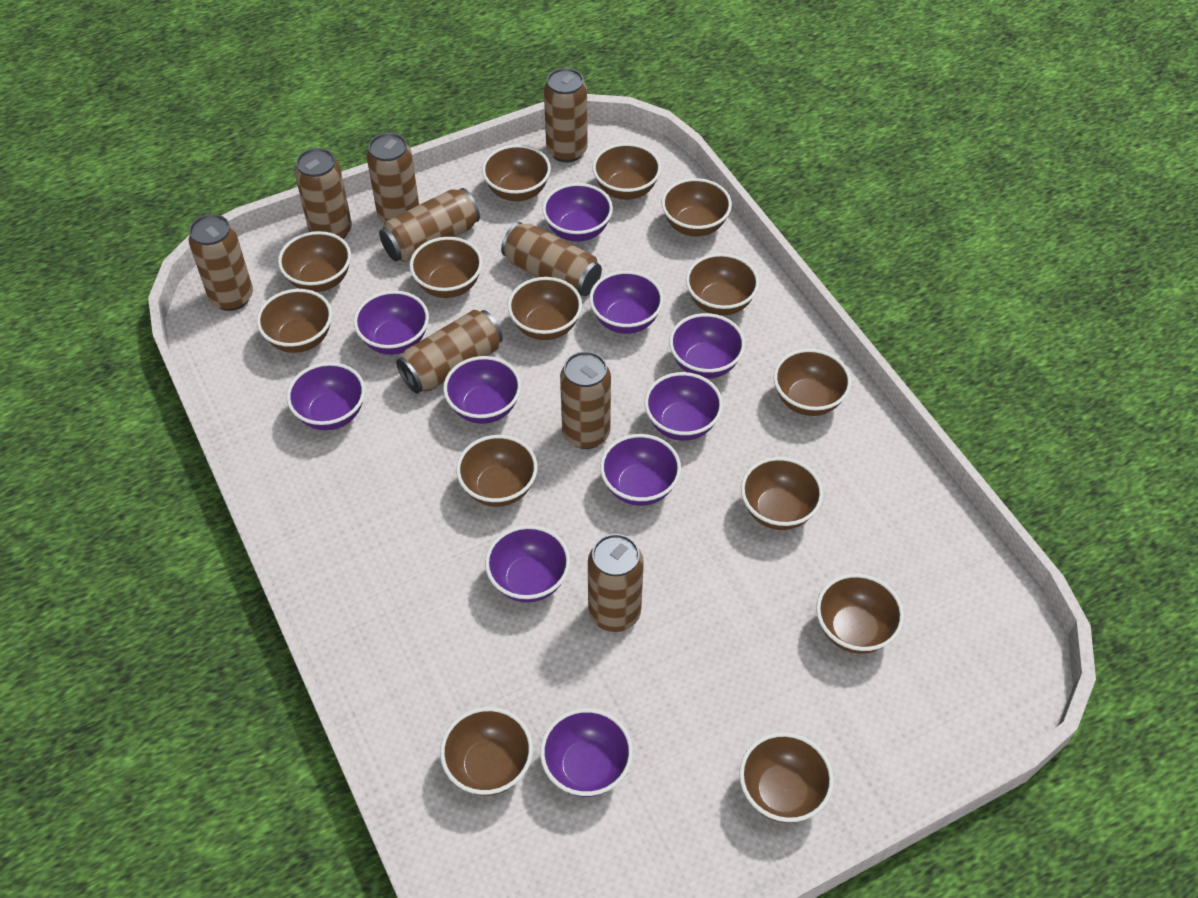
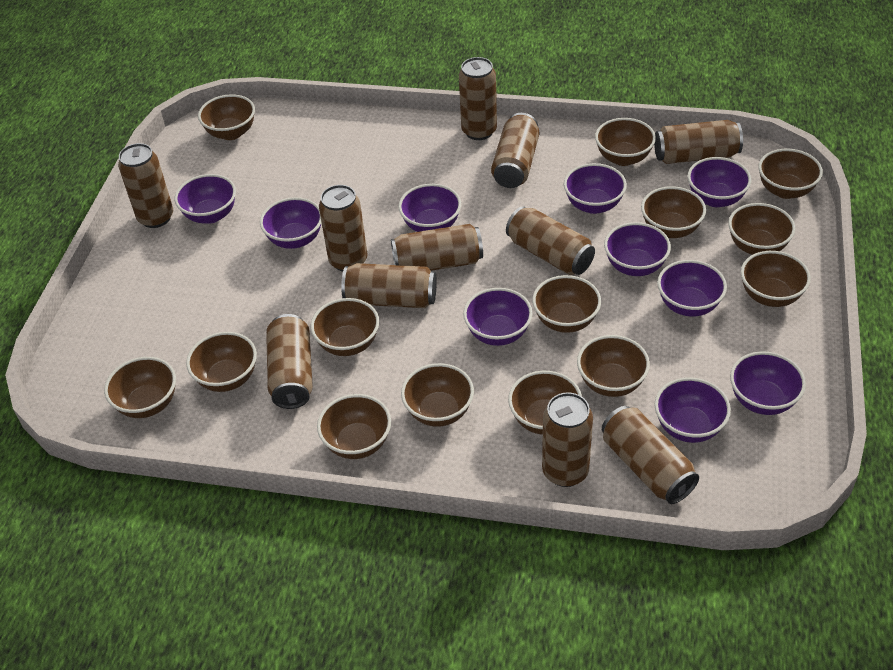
brown can: [189,214,253,311] [295,148,352,239] [367,133,419,223] [379,188,480,262] [396,310,503,394] [501,222,602,296] [544,68,588,163] [560,351,611,449] [588,534,644,632] = 9 -> [118,143,173,228] [266,314,313,409] [319,185,368,272] [341,263,437,308] [391,224,483,271] [459,57,497,140] [491,113,539,188] [506,206,595,275] [542,392,593,487] [601,406,699,504] [654,120,743,164] = 11

